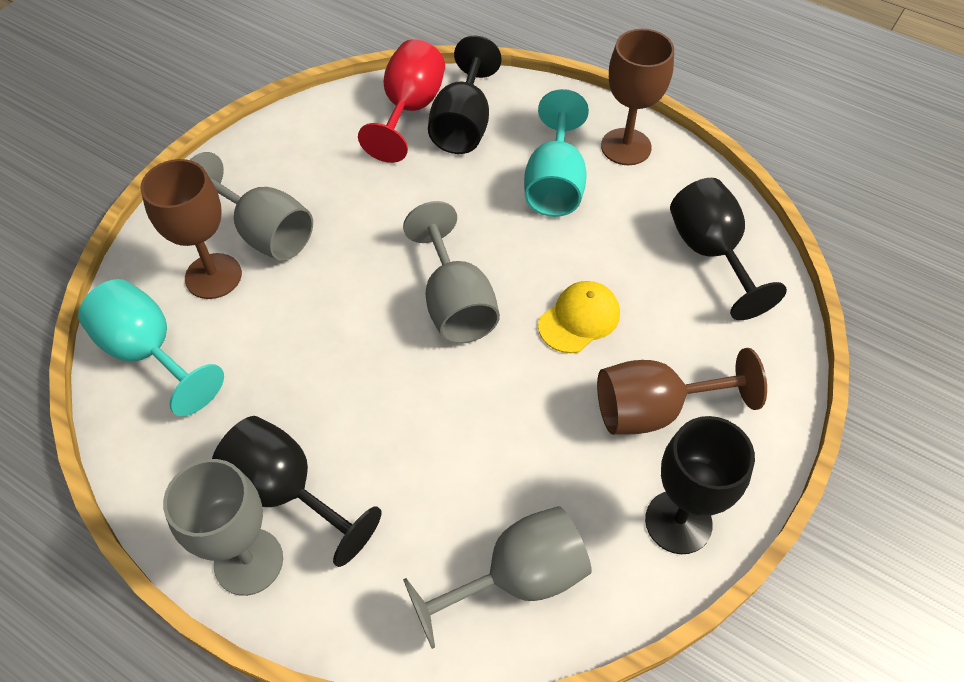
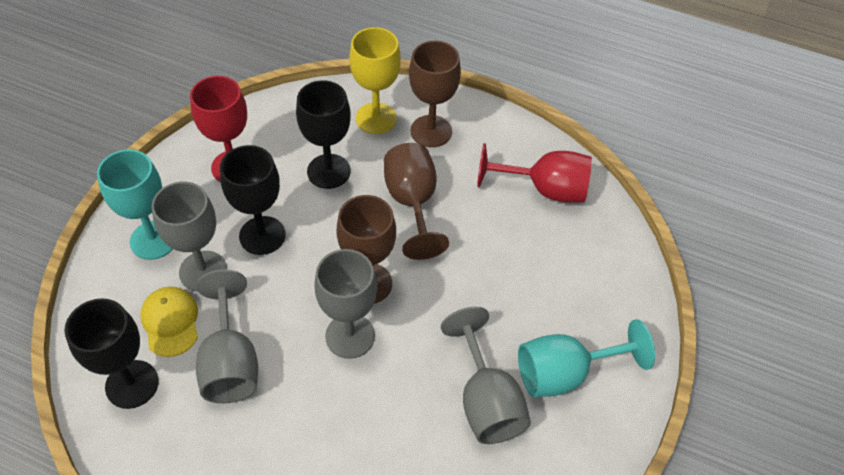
black goblet: [212,416,382,567] [428,36,502,154] [645,416,755,554] [670,178,787,320] = 4 -> [64,298,159,409] [220,145,285,255] [296,80,351,189] = 3
red goblet: [358,39,445,163] = 1 -> [190,76,247,182] [477,143,592,203] = 2
yellow goblet: none = 0 -> [349,27,401,134] = 1

